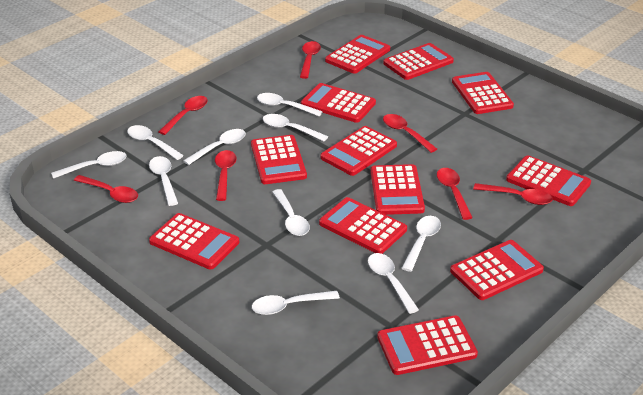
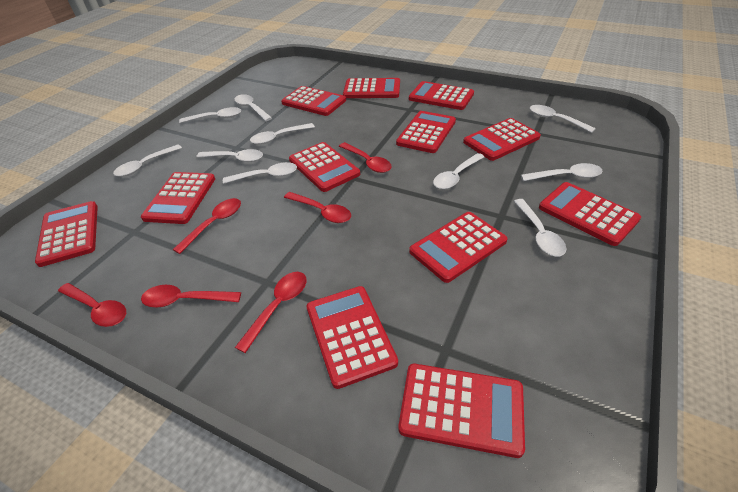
red spoon: [74,175,138,203] [158,96,208,135] [215,150,237,201] [300,41,321,79] [383,114,437,153] [437,168,473,220] [473,183,552,205] = 7 -> [58,283,126,327] [141,285,241,307] [173,198,241,254] [235,272,306,353] [284,192,351,223] [339,142,392,173] = 6

